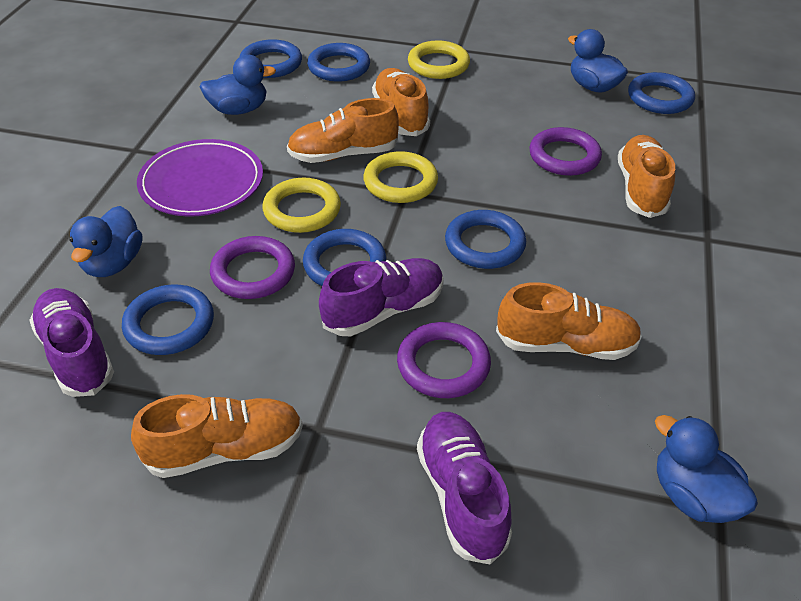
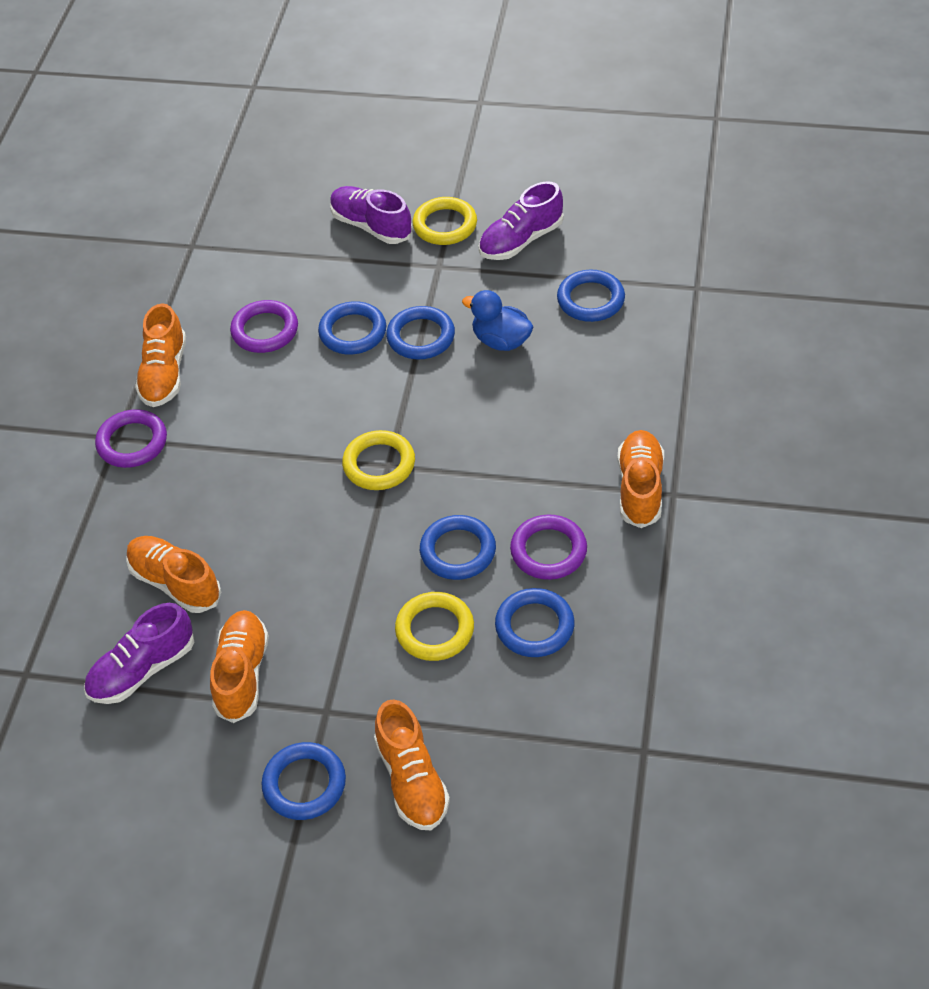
blue duck: [69,206,142,277] [200,55,276,115] [568,29,628,93] [655,415,758,523] = 4 -> [462,290,534,351] = 1
purple plate: [137,139,263,217] = 1 -> none = 0

